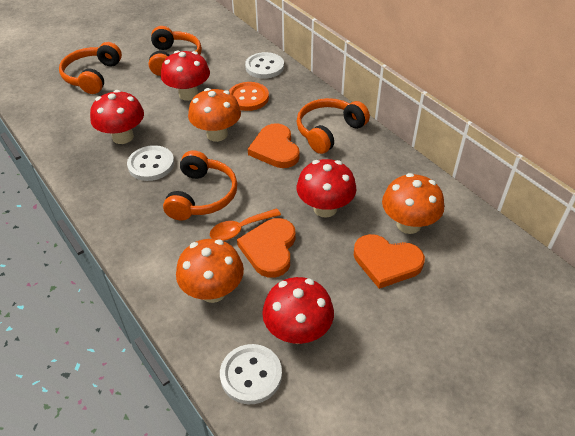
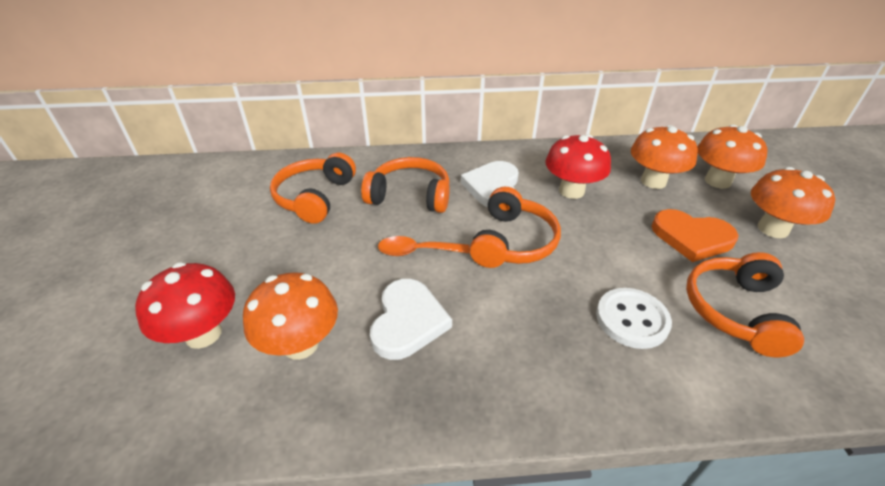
orange button: [229,82,269,111] = 1 -> none = 0
orange heart: [237,218,296,278] [248,123,300,168] [354,234,425,289] = 3 -> [652,209,739,262] = 1
orange mushroom: [176,239,244,303] [188,88,241,142] [382,173,444,234] = 3 -> [243,272,338,360] [631,125,698,189] [697,125,768,189] [751,167,835,238] = 4
red mushroom: [90,90,144,144] [161,50,210,101] [262,277,334,344] [297,159,356,218] = 4 -> [135,262,235,349] [545,134,611,199] = 2
white button: [127,145,174,181] [220,344,282,405] [245,52,284,79] = 3 -> [596,288,672,349] = 1
white heart: none = 0 -> [370,279,452,360] [461,161,519,207] = 2

